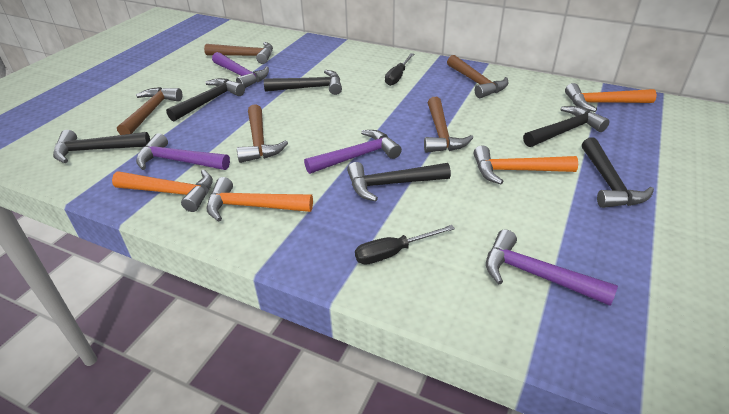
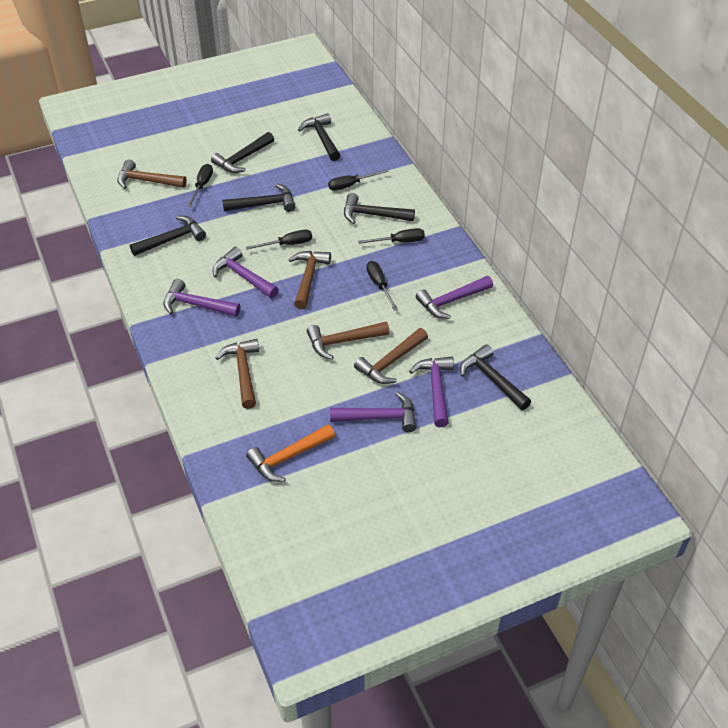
black screwdriver: [355,225,455,265] [385,53,414,86] = 2 -> [187,164,213,207] [246,230,312,250] [328,169,389,191] [358,228,425,244] [366,261,398,311] = 5
orange hammer: [112,170,213,212] [207,177,313,222] [473,145,578,184] [565,83,657,112] = 4 -> [246,424,335,482] = 1
purple hammer: [136,133,230,170] [212,52,269,88] [304,130,402,174] [486,229,618,306] = 4 -> [164,279,240,317] [213,247,279,298] [330,392,416,432] [409,357,454,427] [416,276,493,319] = 5

